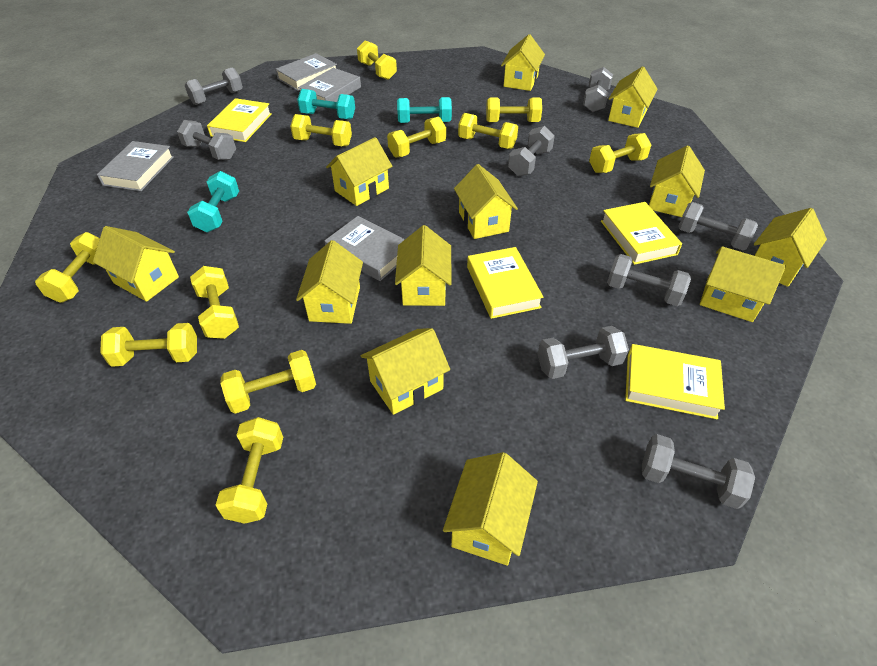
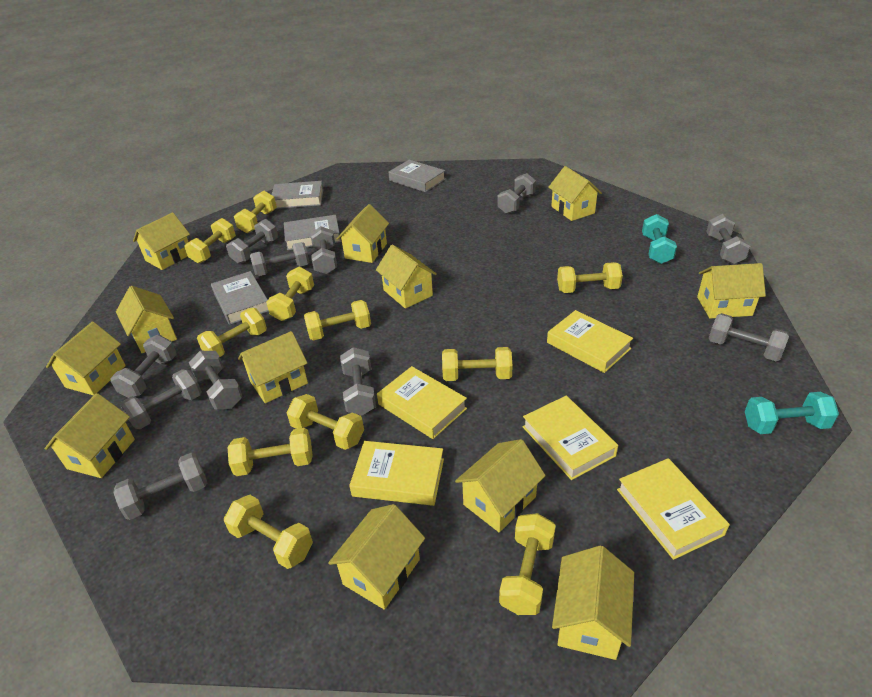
grey dumbbell: [177,120,236,160] [185,67,243,105] [508,126,555,176] [538,326,629,379] [583,67,613,112] [607,254,691,306] [642,434,755,509] [678,202,758,250] = 8 -> [110,335,177,398] [113,452,207,520] [120,369,202,429] [189,351,243,410] [226,219,278,264] [250,242,310,276] [311,226,337,274] [340,347,376,415] [497,173,536,214] [706,214,750,264] [709,313,789,361] = 11
turquoise dumbbell: [187,171,239,232] [297,89,355,119] [397,97,452,123] = 3 -> [642,214,677,264] [745,392,839,434] = 2
yellow book: [207,98,272,142] [467,247,543,319] [601,202,682,265] [625,344,725,419] = 4 -> [349,441,444,506] [377,366,467,439] [523,396,618,480] [547,310,633,373] [617,458,730,560] = 5

